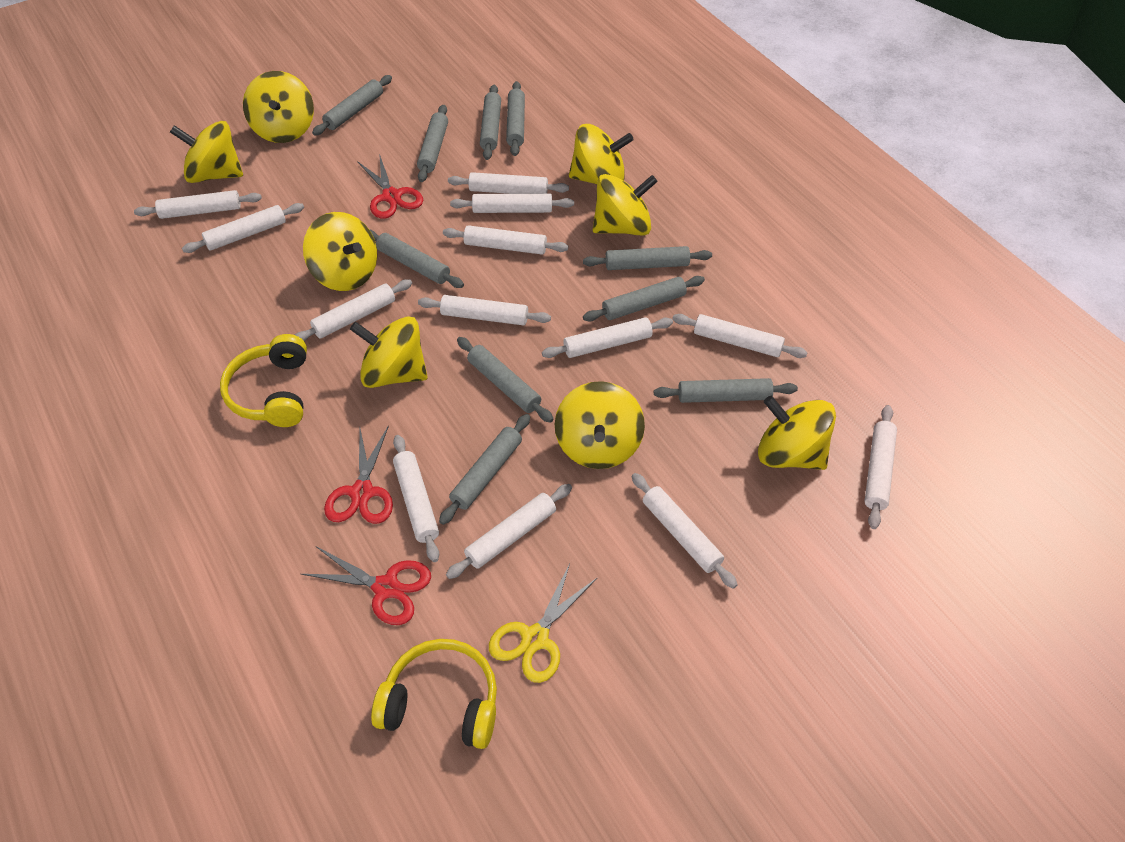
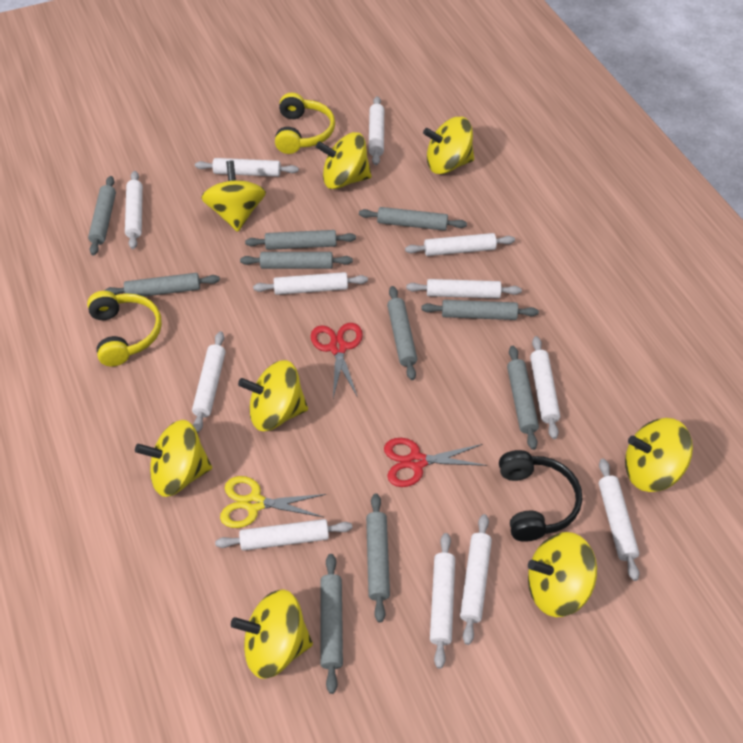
black headphones: none = 0 -> [499,450,582,542] = 1
red scissors: [301,547,431,625] [324,425,393,524] [357,154,423,219] = 3 -> [311,323,363,398] [384,438,487,487] = 2
white rolling pin: [134,190,262,219] [182,203,304,253] [295,279,412,341] [393,435,439,562] [418,295,551,325] [443,225,568,255] [446,484,572,579] [448,172,569,194] [450,193,574,213] [542,317,673,358] [632,473,738,589] [672,314,808,358] [864,405,897,529] = 13 -> [125,171,143,249] [192,331,225,433] [195,158,299,177] [215,519,352,551] [253,272,368,295] [368,96,384,165] [405,233,515,256] [406,279,522,299] [430,533,455,669] [460,514,492,645] [530,336,560,439] [599,459,640,581] = 12

